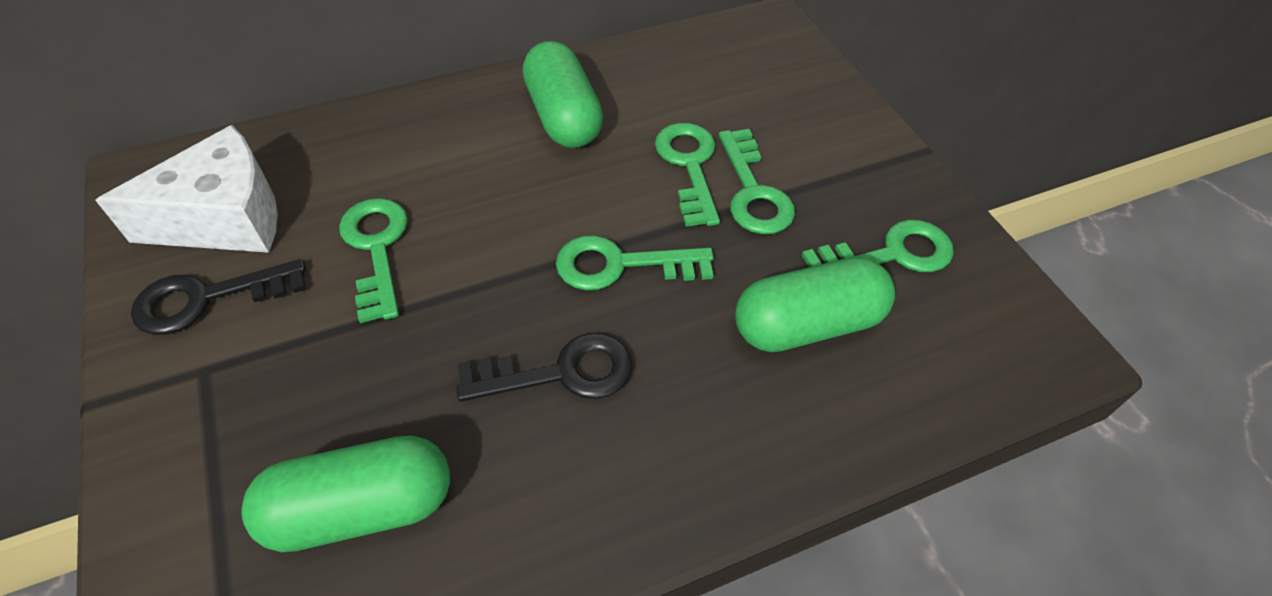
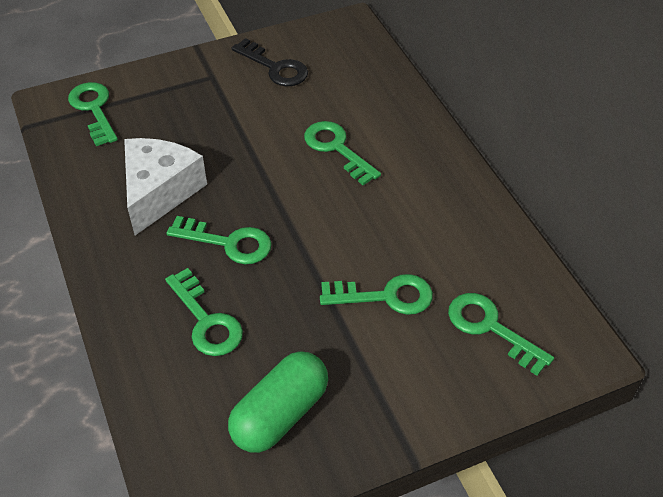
black key: [131,259,306,335] [456,333,633,401] = 2 -> [232,38,308,86] = 1
green capsule: [241,436,450,552] [523,41,603,148] [735,257,895,352] = 3 -> [228,352,328,453] = 1
green key: [339,198,408,323] [556,235,714,290] [655,123,720,227] [719,129,795,234] [802,220,954,272] = 5 -> [68,82,118,146] [165,268,243,356] [167,216,272,264] [304,121,381,185] [320,274,433,315] [448,293,554,376] = 6

